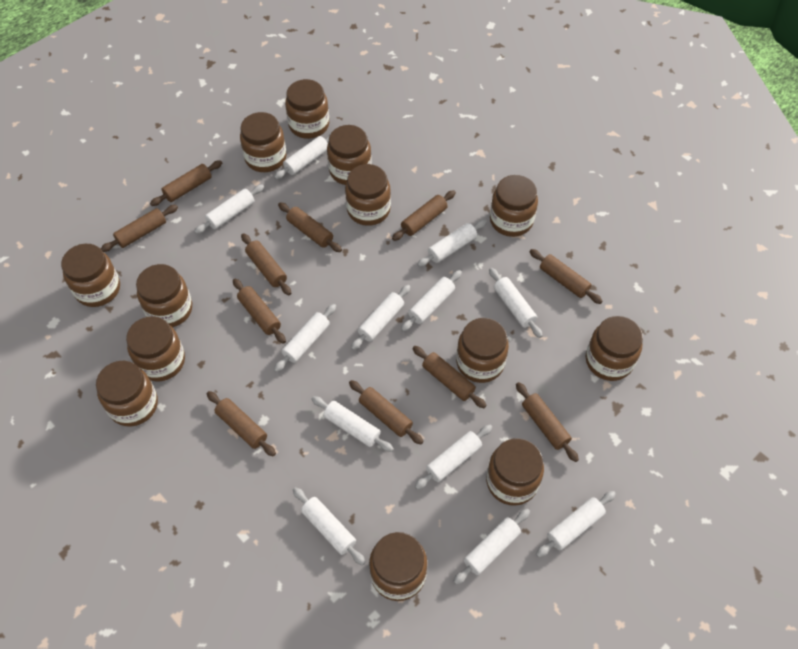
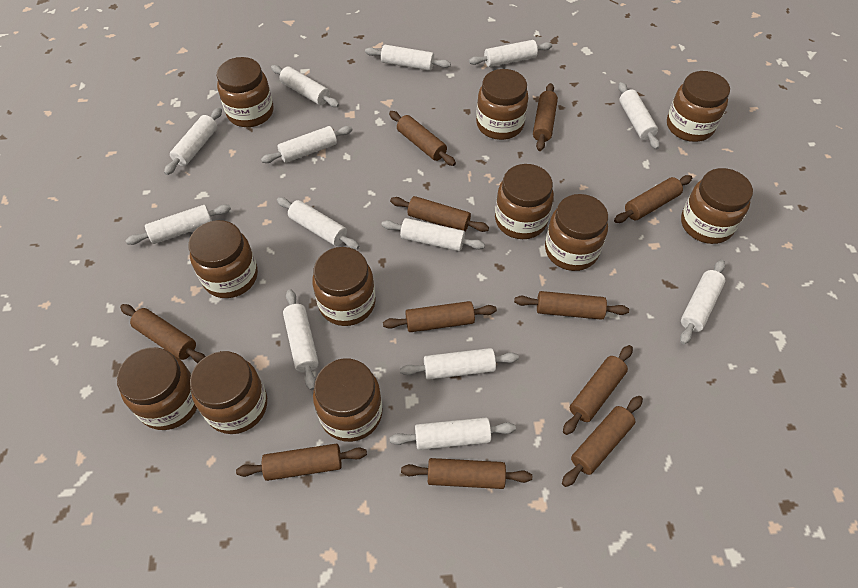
brown jar: [61,244,120,307] [96,361,158,427] [126,316,185,381] [136,264,192,327] [240,112,287,172] [285,79,329,139] [327,125,372,185] [345,164,391,226] [369,532,427,601] [456,318,509,383] [486,438,544,506] [490,175,538,237] [586,316,643,381] = 13 -> [117,347,197,430] [188,220,258,298] [190,351,267,434] [216,57,273,127] [312,247,376,326] [313,358,383,442] [476,69,529,140] [495,164,554,239] [545,194,608,271] [667,71,730,142] [681,168,753,244] = 11
white rolling pin: [194,184,264,234] [274,133,331,179] [274,304,336,372] [293,487,366,566] [311,396,394,452] [351,285,410,350] [401,270,462,332] [415,425,492,490] [417,220,487,267] [453,508,530,585] [489,268,543,338] [536,491,616,558] = 12 -> [126,204,231,245] [164,108,222,175] [261,126,353,163] [271,65,339,107] [277,197,360,250] [283,289,319,390] [365,45,451,71] [381,218,485,251] [389,417,516,450] [400,348,519,380] [469,40,552,67] [618,82,660,149] [680,260,725,344] = 13

